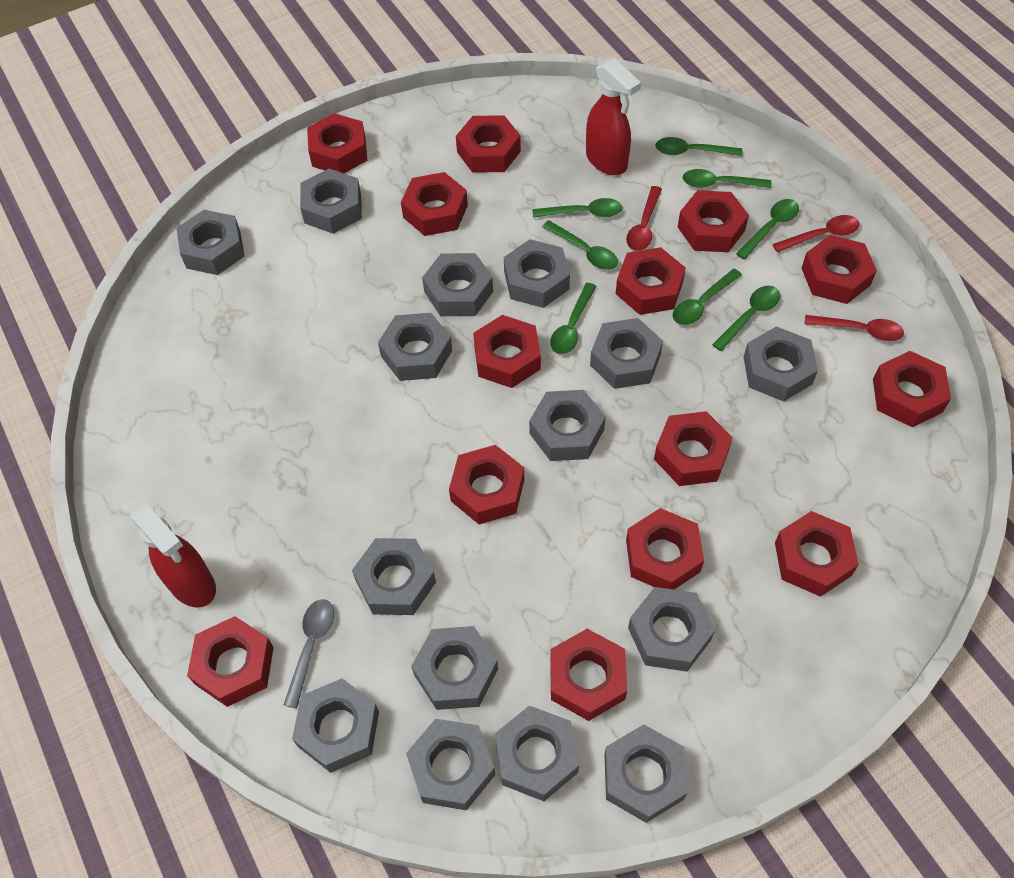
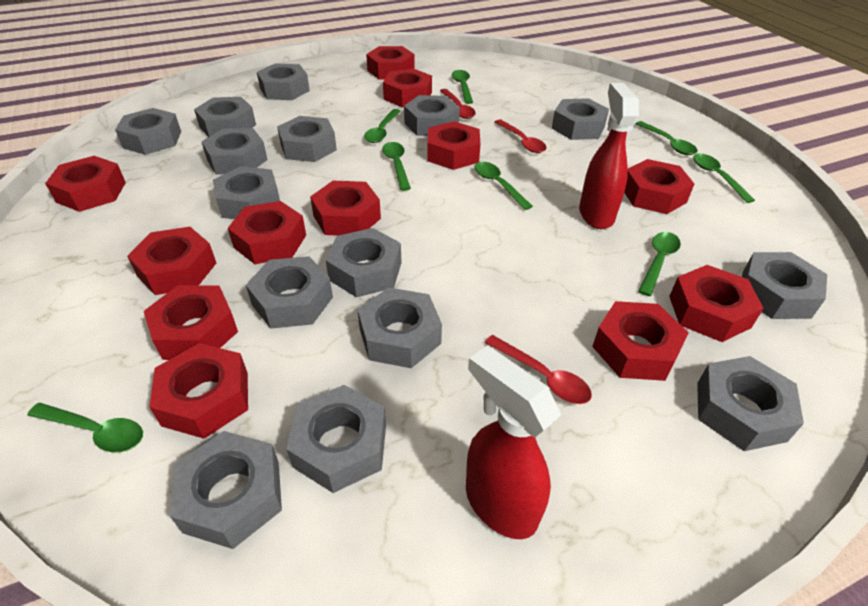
grey spoon: [284,599,334,708] = 1 -> none = 0
red nut: [187,616,274,707] [307,113,367,173] [401,172,468,236] [449,445,524,524] [456,115,521,173] [473,315,541,388] [550,629,627,721] [616,247,686,315] [626,508,704,590] [654,411,733,486] [678,190,749,252] [775,511,859,597] [802,235,877,304] [873,351,951,427] = 14 -> [45,156,126,212] [127,227,216,295] [144,285,238,360] [150,343,248,439] [228,201,306,264] [310,181,381,236] [366,46,415,79] [383,69,432,108] [427,121,481,170] [592,301,689,381] [624,159,694,214] [669,265,764,342] = 12

